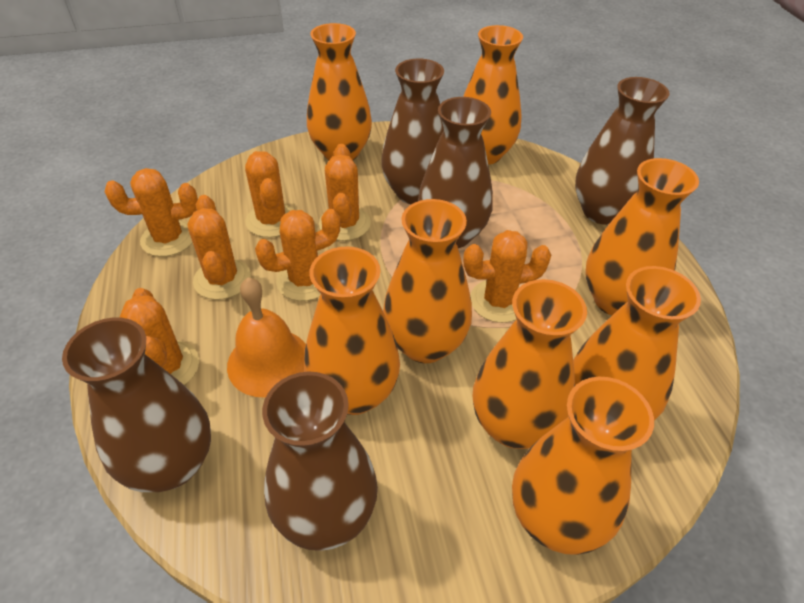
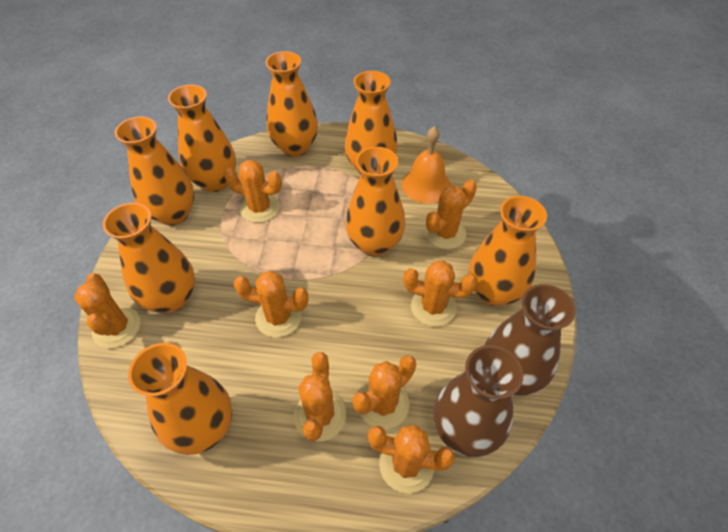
brown vase: [62,318,211,492] [262,372,378,551] [381,59,444,204] [418,97,493,248] [575,77,669,225] = 5 -> [433,345,524,457] [484,284,576,396] = 2
orange cactus: [105,168,198,257] [120,288,199,385] [188,195,251,300] [245,151,294,237] [255,209,340,301] [319,144,371,241] [463,230,551,323] = 7 -> [74,273,140,348] [224,160,282,223] [234,271,308,337] [294,352,346,441] [352,355,416,429] [368,425,455,494] [403,260,477,327] [425,180,477,249] = 8

